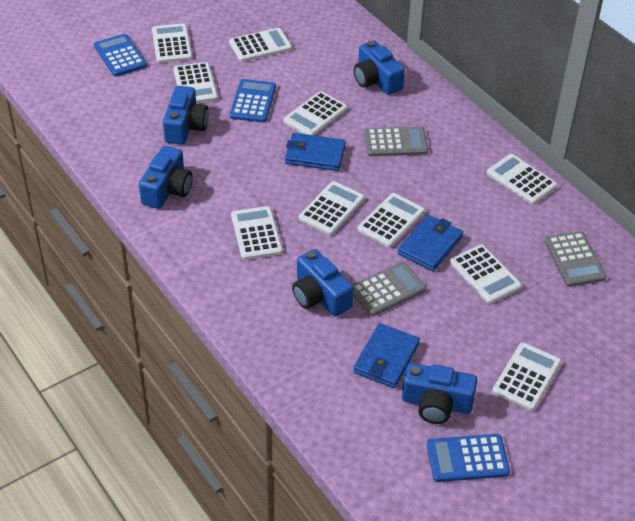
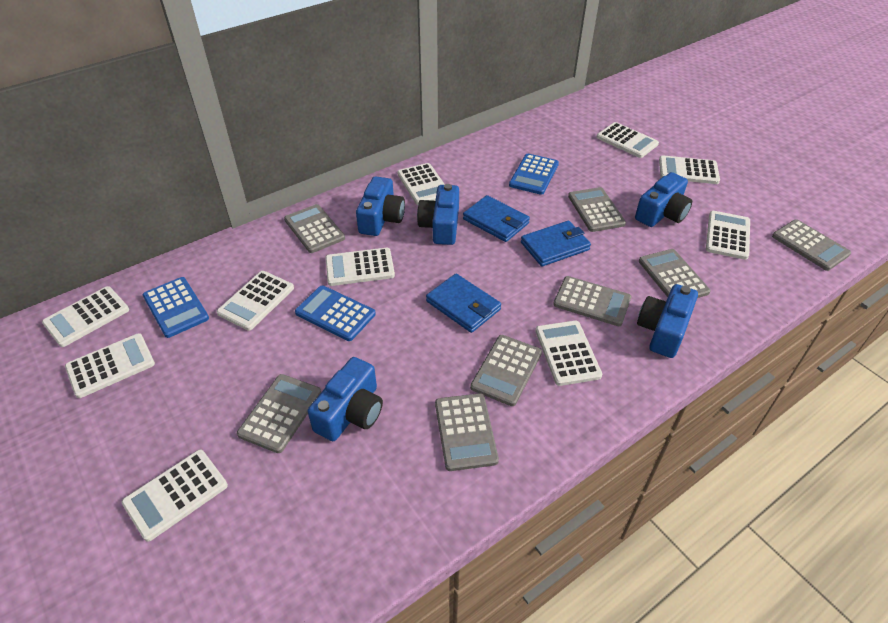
grey calculator: [352,262,427,316] [364,126,428,156] [544,231,606,287] = 3 -> [237,374,321,453] [284,204,345,253] [435,393,499,471] [470,335,542,406] [553,276,631,326] [568,187,626,232] [639,249,711,298] [772,219,851,271] = 8

